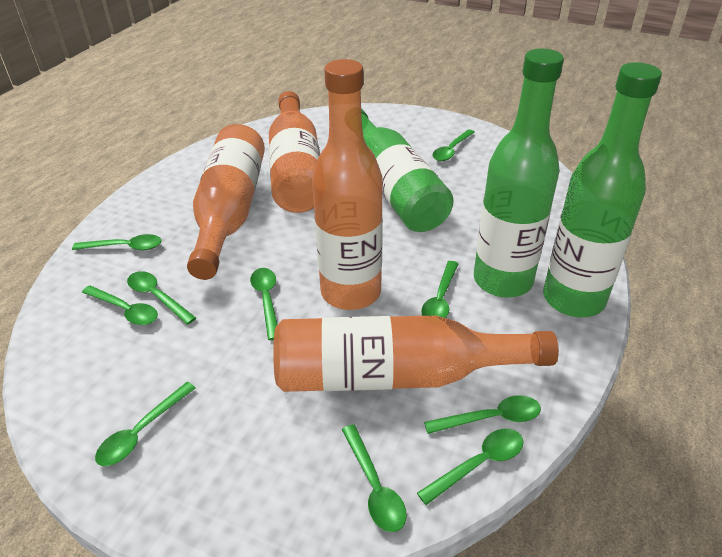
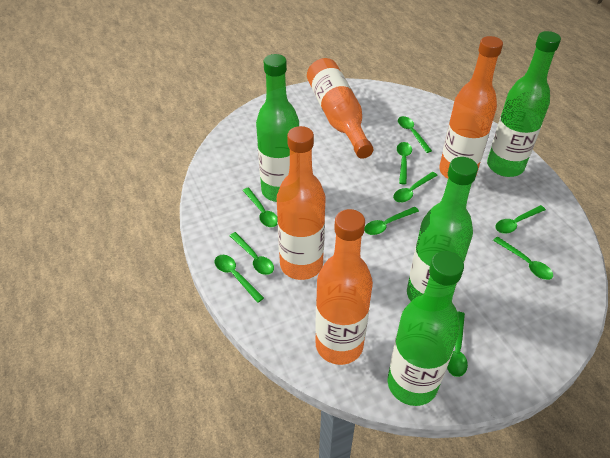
green bottle: [361,109,454,232] [474,49,564,298] [543,62,662,317] = 3 -> [256,54,299,202] [388,251,464,406] [407,157,478,301] [487,31,561,177] = 4

